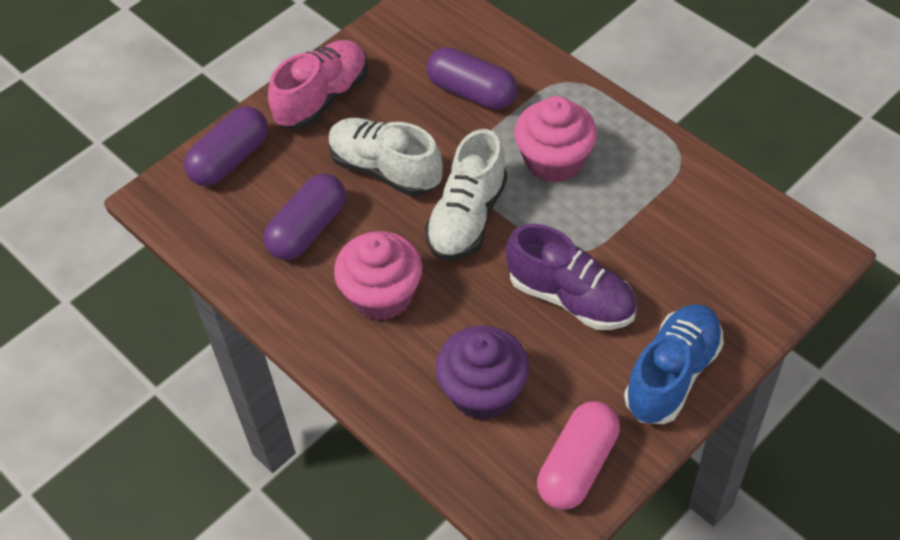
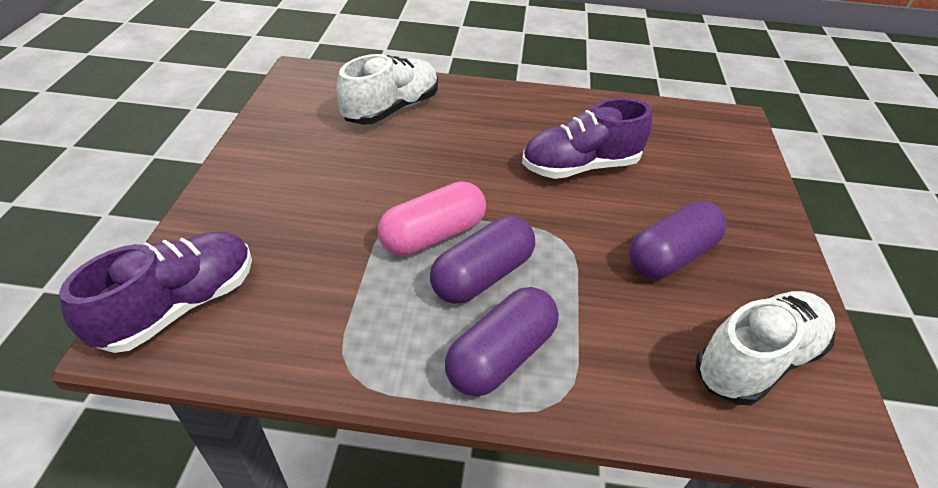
blue shoe: [624,304,724,424] = 1 -> none = 0
pink cupcake: [334,231,422,321] [514,96,597,183] = 2 -> none = 0
pink shoe: [268,40,368,129] = 1 -> none = 0
purple cupcake: [435,326,529,420] = 1 -> none = 0
purple shoe: [506,224,637,330] = 1 -> [59,231,252,353] [522,98,652,179] = 2

